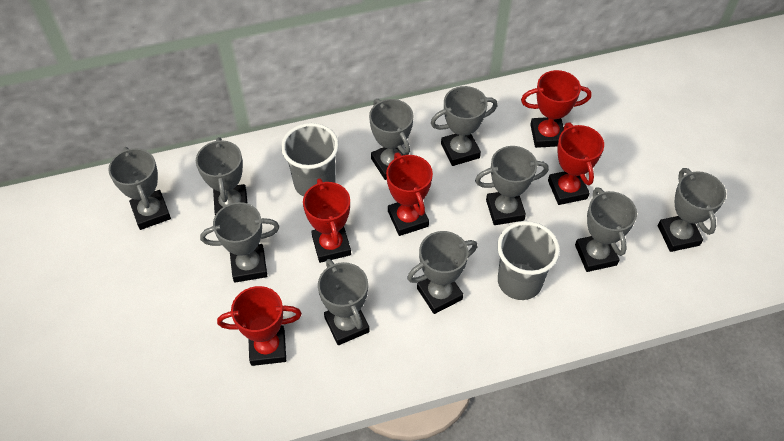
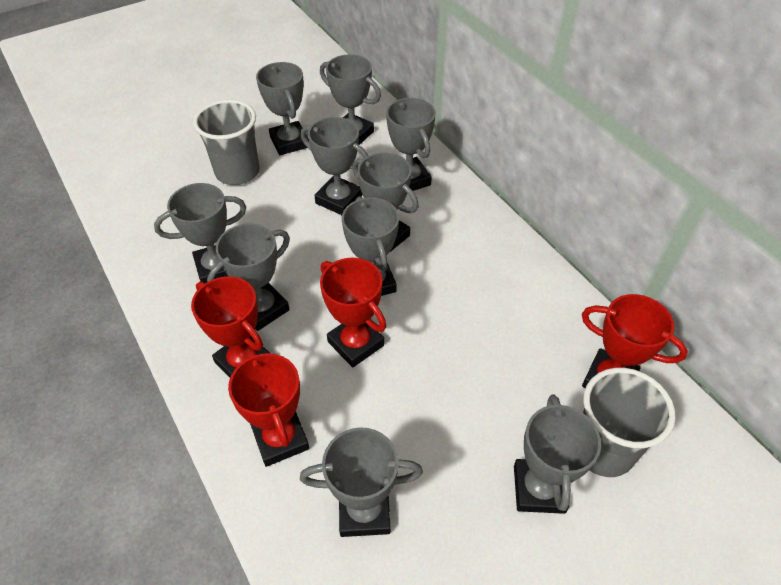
red trophy: [217,286,302,366] [303,178,351,263] [386,153,433,236] [521,70,592,148] [548,123,604,205] = 5 -> [191,276,269,377] [228,349,309,467] [320,258,386,368] [582,294,688,388] = 4

